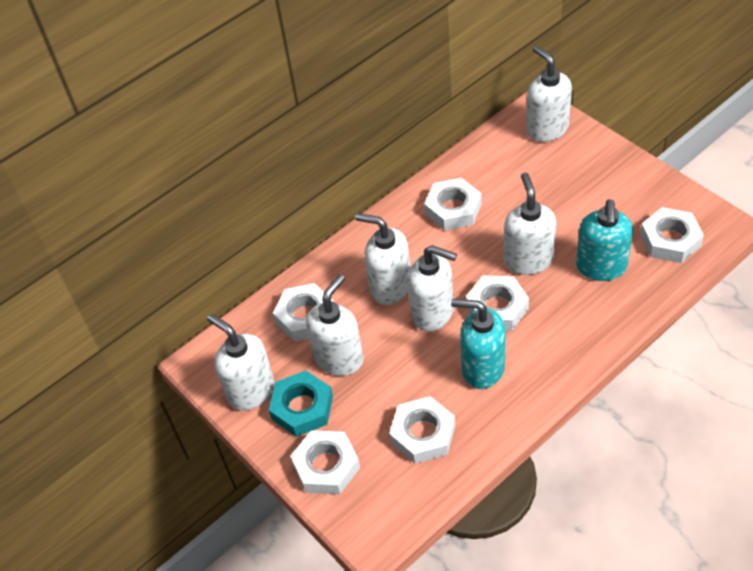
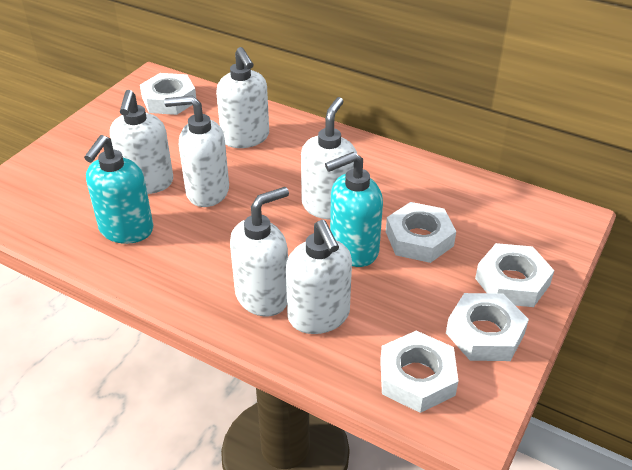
turquoise nut: [269,371,333,437] = 1 -> none = 0
white nut: [273,283,334,342] [291,430,360,494] [389,396,455,464] [424,178,482,231] [466,276,529,331] [640,207,704,263] = 6 -> [140,73,196,115] [380,331,458,413] [386,202,456,263] [446,293,529,361] [475,243,554,307] = 5

